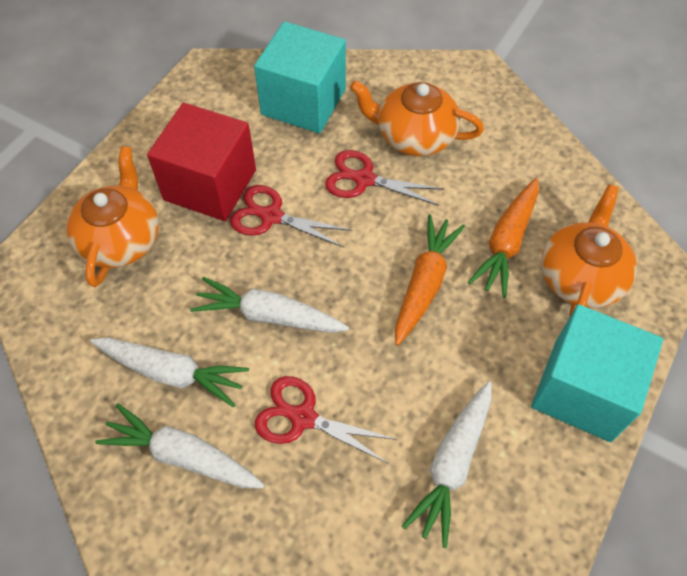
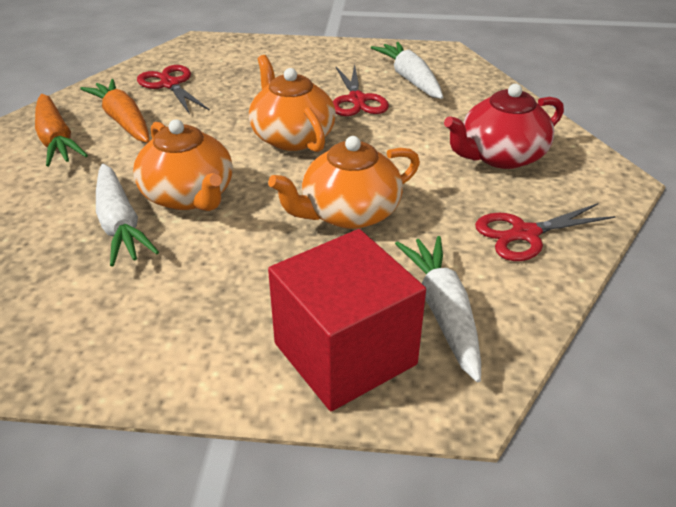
red teapot: none = 0 -> [444,84,564,169] = 1
turquoise cube: [254,21,346,134] [531,304,663,442] = 2 -> none = 0
white carrot: [90,337,249,407] [95,403,264,488] [190,277,349,333] [402,381,492,548] = 4 -> [96,164,159,267] [371,42,443,99] [395,236,481,382] = 3

